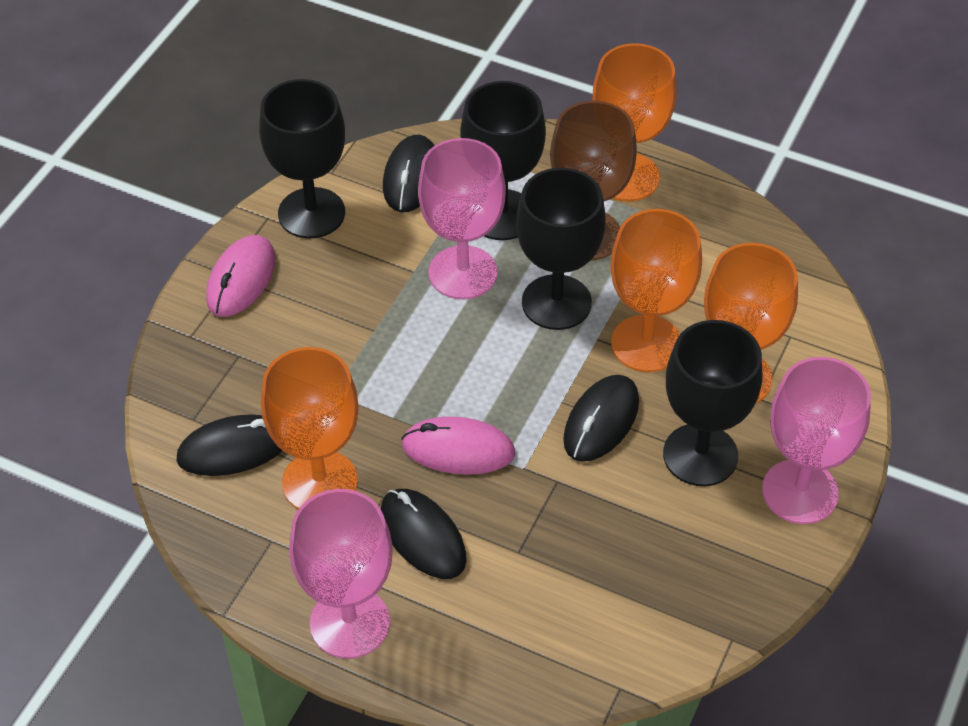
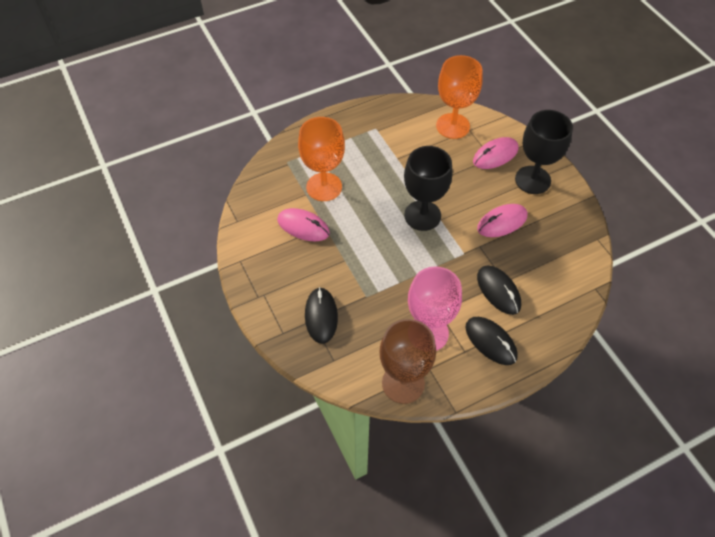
black goblet: [259,79,345,238] [460,81,546,240] [516,168,606,330] [663,320,762,486] = 4 -> [404,146,453,231] [515,110,573,194] = 2
black mouse: [177,414,283,476] [380,489,467,579] [383,135,434,212] [563,375,639,462] = 4 -> [305,287,338,344] [465,317,518,365] [477,266,521,315] = 3
orange goblet: [261,347,359,509] [592,43,677,202] [611,209,702,372] [704,243,798,403] = 4 -> [298,117,345,201] [436,55,483,139] = 2
pink goblet: [289,489,393,659] [418,138,506,299] [762,357,871,524] = 3 -> [408,266,462,351] = 1
pink mouse: [206,235,275,317] [401,416,516,475] = 2 -> [277,208,330,241] [473,137,518,169] [477,204,527,237] = 3

